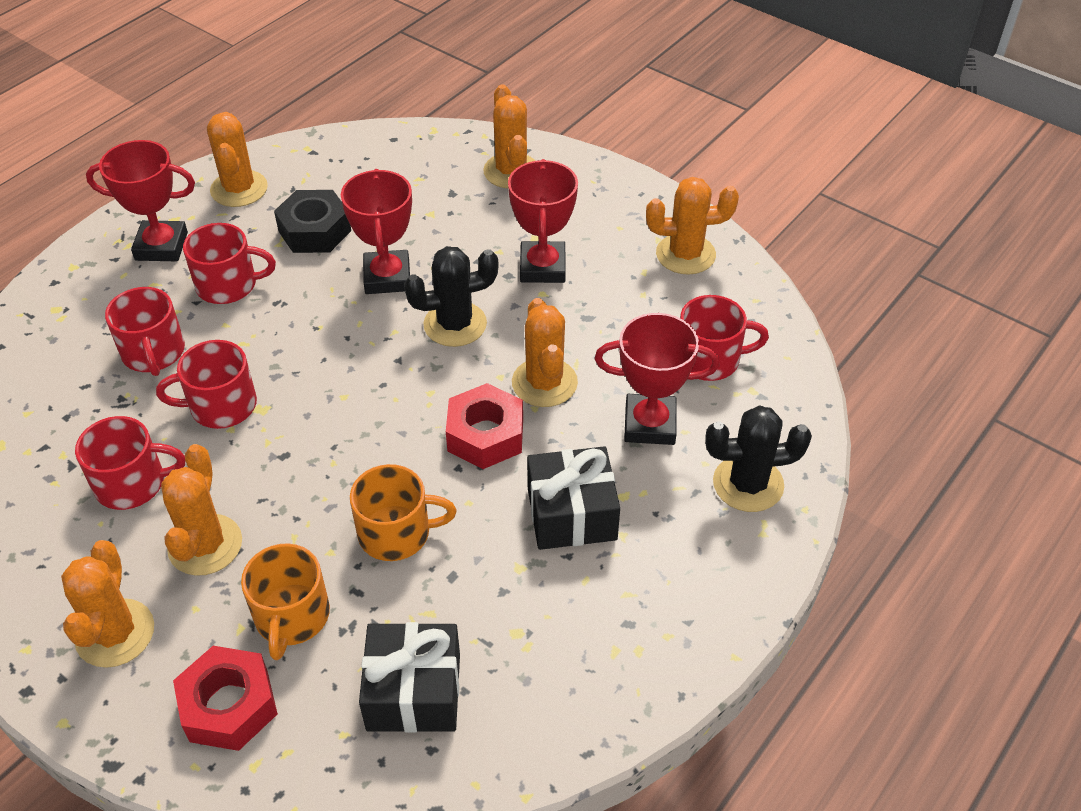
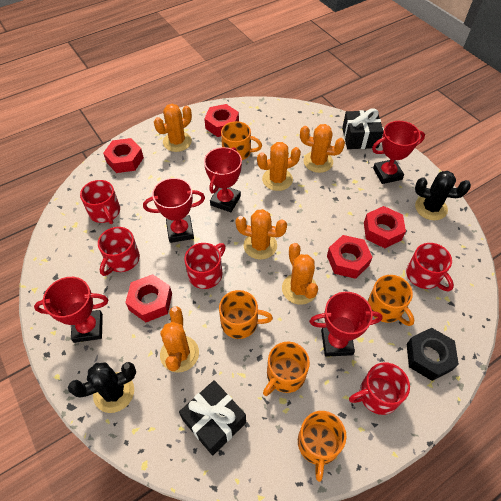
orange mug: [241,543,330,660] [350,464,457,561] = 2 -> [219,290,273,339] [221,121,262,160] [263,342,310,396] [298,411,346,482] [367,275,414,326] = 5
red nut: [173,646,278,751] [446,383,523,469] = 2 -> [103,138,144,173] [125,274,172,322] [204,104,239,137] [327,235,373,279] [364,206,406,248] = 5
red trophy: [86,140,195,261] [341,169,412,294] [508,159,578,283] [595,313,720,445] = 4 -> [34,277,108,343] [143,178,205,243] [204,147,242,212] [309,292,383,357] [372,121,425,184] = 5

